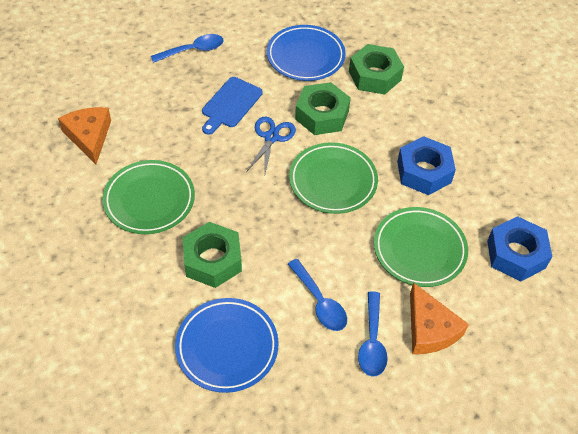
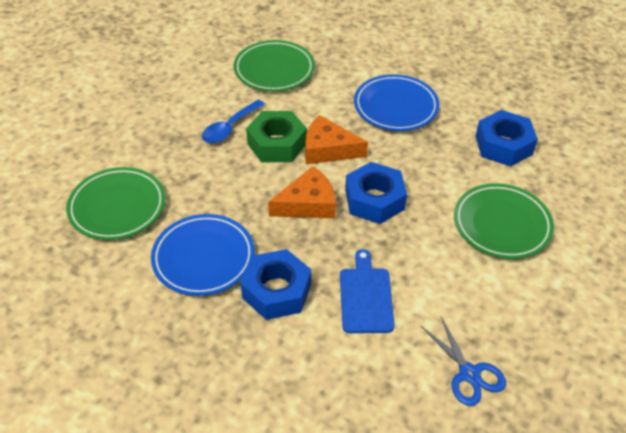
blue nut: [397,136,456,195] [487,216,553,281] = 2 -> [241,249,311,320] [345,162,407,224] [475,110,538,166] = 3
blue spoon: [151,34,223,63] [288,259,347,331] [358,291,388,377] = 3 -> [202,100,265,143] = 1
green nut: [183,222,242,288] [295,82,351,135] [349,44,404,95] = 3 -> [246,111,307,162] = 1

